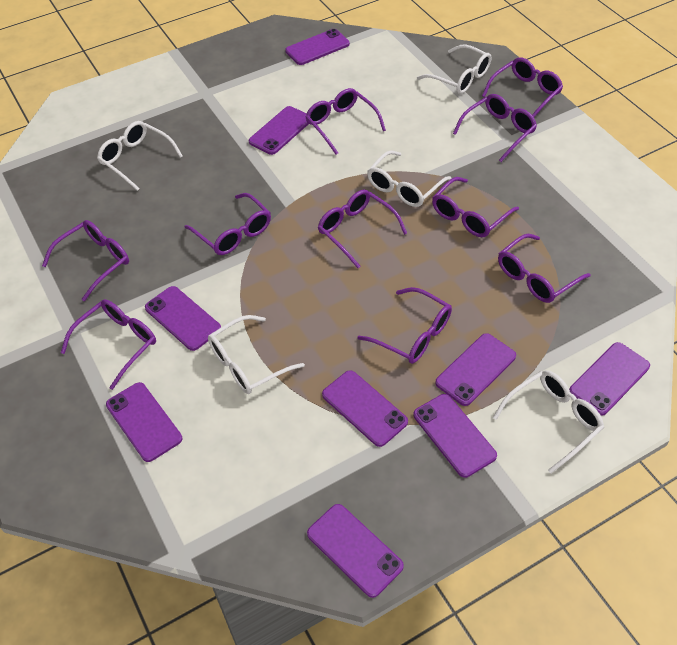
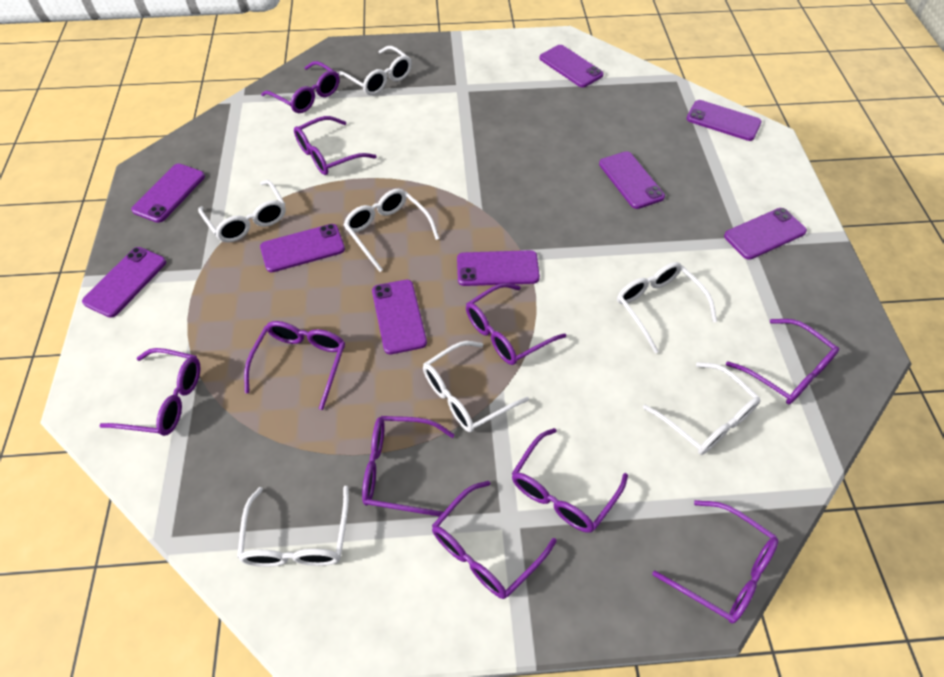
white glasses: [97,121,183,191] [208,315,305,394] [367,150,452,207] [417,44,491,94] [493,370,604,473] = 5 -> [198,180,286,242] [237,486,349,567] [337,46,412,95] [344,189,440,272] [423,341,529,432] [617,262,717,353] [643,362,760,455] = 7

